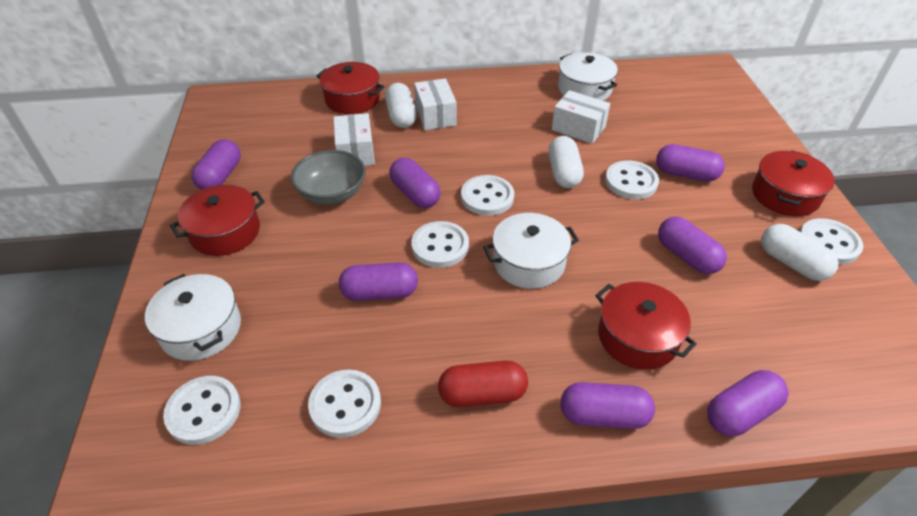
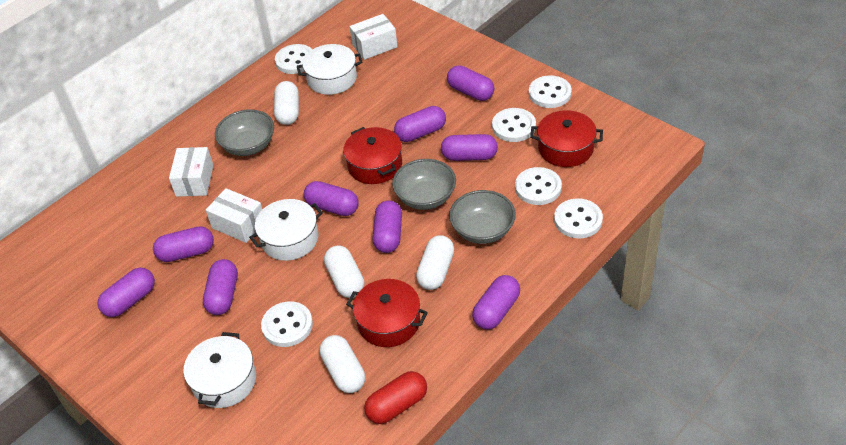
grey bowl: [291,150,366,205] = 1 -> [215,109,274,156] [392,159,456,210] [449,190,516,244] = 3
purple capsule: [191,139,241,190] [339,263,418,301] [389,158,441,208] [560,382,655,429] [656,144,725,182] [658,217,727,274] [707,370,789,436] = 7 -> [97,268,155,317] [153,226,214,262] [203,259,238,315] [304,181,359,216] [373,200,402,253] [394,106,446,142] [441,134,498,161] [447,65,494,101] [472,275,520,329] = 9
red pot: [170,185,265,256] [317,62,384,114] [595,282,697,370] [752,150,835,216] = 4 -> [343,127,402,184] [346,279,428,347] [530,110,603,167] = 3
white capsule: [385,83,417,128] [548,136,584,188] [761,224,839,281] = 3 -> [274,81,299,125] [320,335,365,393] [324,246,364,298] [416,235,454,290] = 4

